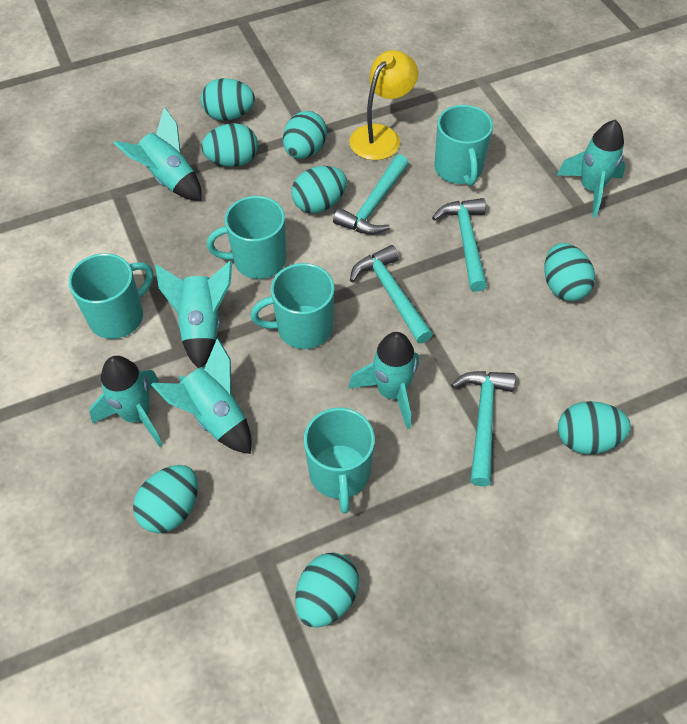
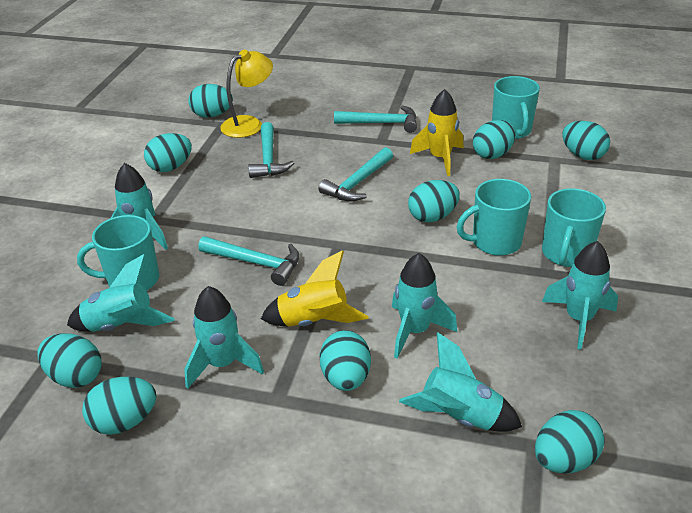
turquoise egg: [133,465,198,533] [201,78,255,121] [201,123,258,167] [283,111,327,159] [291,166,347,213] [295,553,359,628] [545,243,595,301] [558,401,631,454] = 8 -> [38,333,102,388] [82,377,156,435] [144,133,192,172] [188,84,233,118] [319,330,371,391] [408,180,460,222] [473,120,516,159] [535,410,605,474] [562,121,610,160] = 9
turquoise mug: [69,253,153,339] [207,196,286,279] [250,263,335,349] [304,408,375,513] [434,105,493,186] = 5 -> [77,215,159,291] [457,179,531,256] [492,76,540,139] [542,188,606,267] = 4
yellow rocket: none = 0 -> [261,250,368,327] [410,89,463,176] = 2

